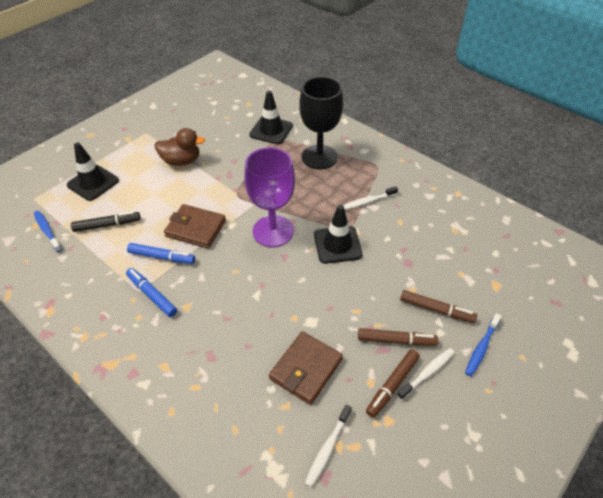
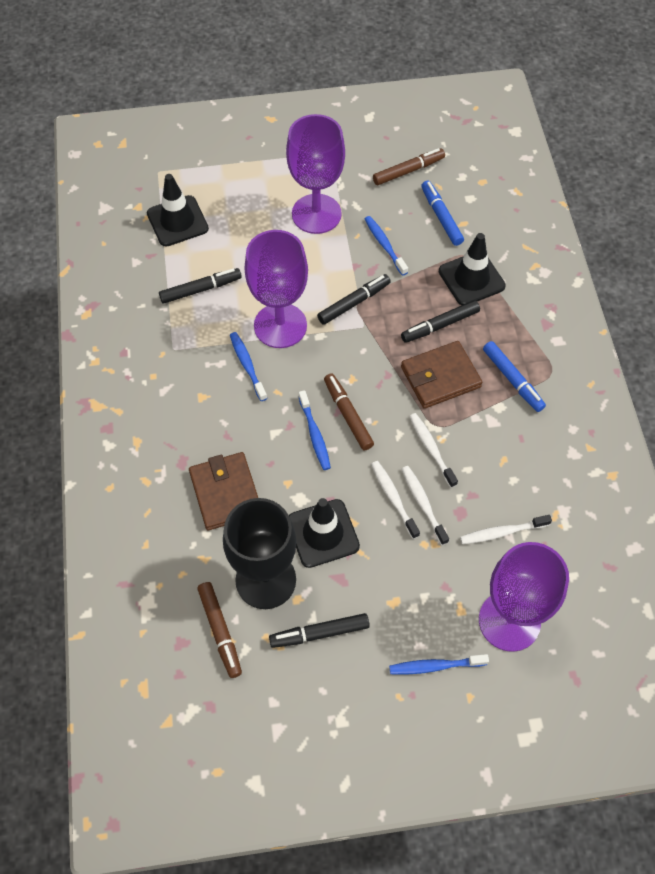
black marker: [71,211,141,232] = 1 -> [159,268,242,304] [269,613,370,648] [317,274,391,325] [401,300,480,343] = 4
blue toothbrush: [34,211,62,252] [465,313,502,376] = 2 -> [230,332,267,401] [299,390,331,470] [365,216,408,276] [389,654,489,675] = 4
brown duck: [155,128,205,166] = 1 -> none = 0
purple goblet: [244,147,295,247] = 1 -> [244,230,308,348] [286,114,345,234] [479,542,569,652] = 3
white toothbrush: [305,404,352,487] [343,186,398,210] [397,348,455,400] = 3 -> [371,461,420,539] [402,466,449,545] [409,413,458,488] [460,515,552,544] = 4

